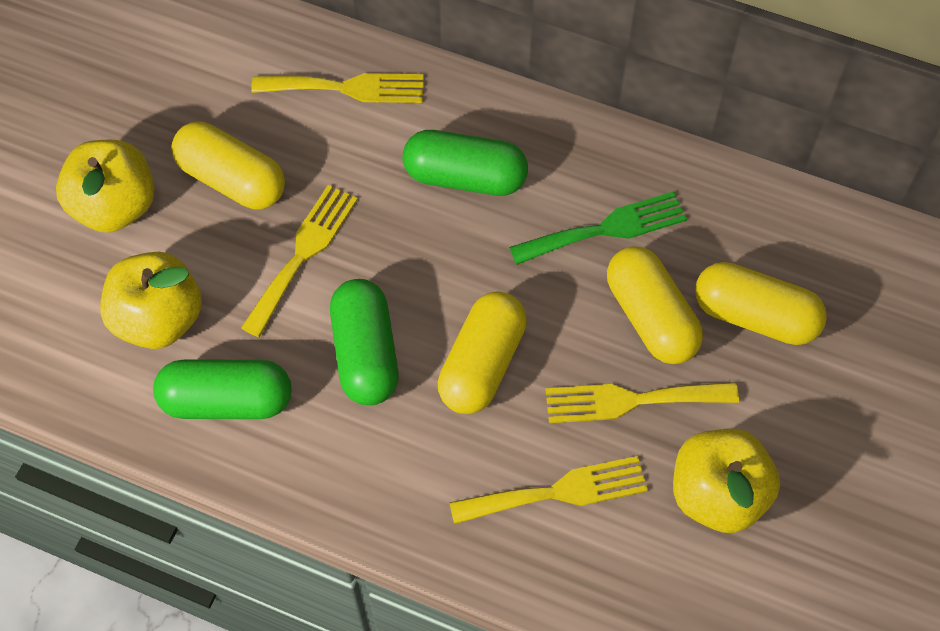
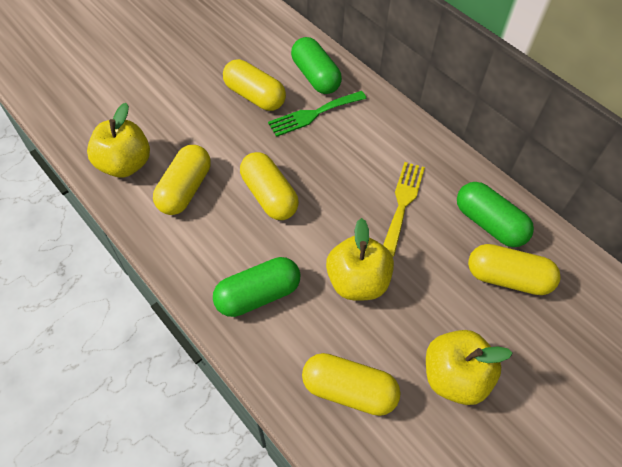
yellow capsule: [172,122,285,209] [438,291,527,414] [607,246,703,364] [695,262,827,345] = 4 -> [153,145,211,215] [223,59,286,111] [240,152,299,220] [302,353,401,416] [468,244,561,295] = 5
yellow fork: [241,185,358,337] [251,73,424,103] [449,456,648,524] [546,382,739,423] = 4 -> [383,162,425,257] = 1

